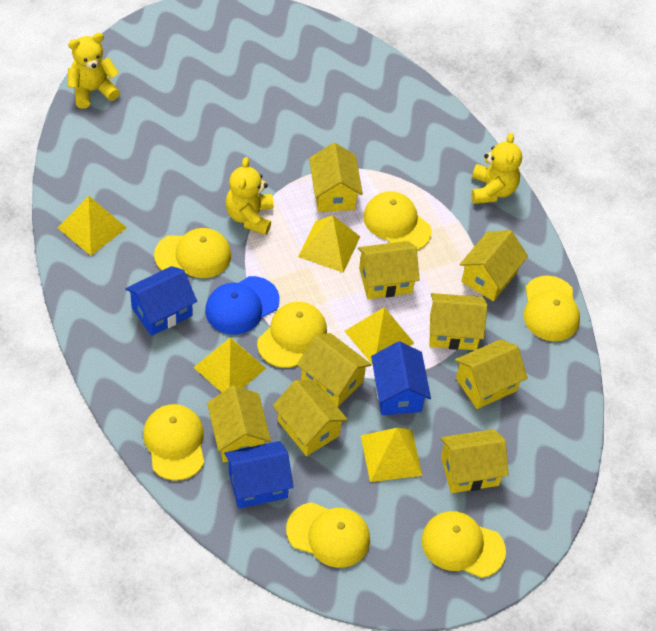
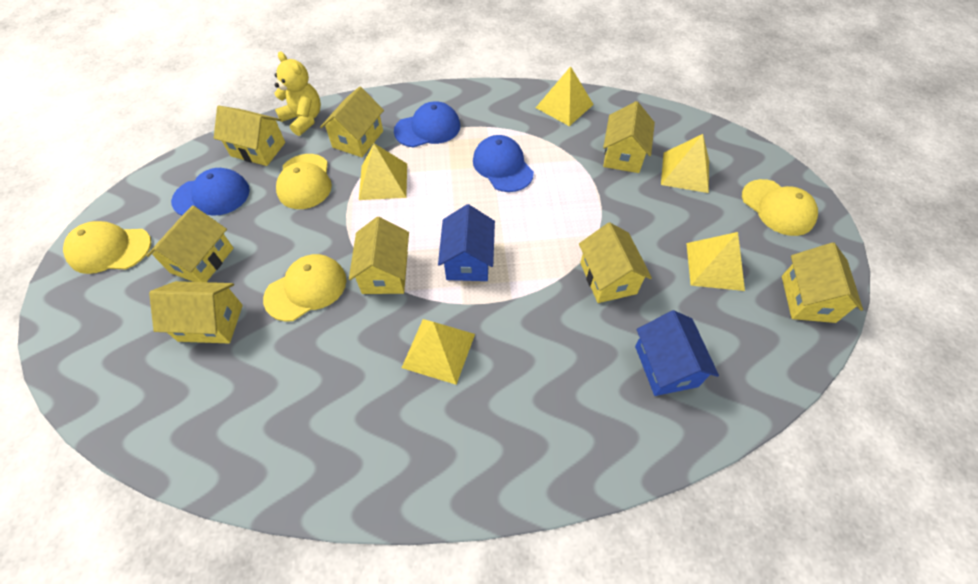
blue cap: [205,276,280,335] = 1 -> [171,168,250,216] [394,101,460,148] [473,135,534,192] = 3
blue house: [125,266,197,336] [225,441,294,508] [371,341,431,415] = 3 -> [438,204,495,281] [635,310,719,396] = 2
yellow cap: [143,404,204,480] [154,228,231,278] [257,302,327,368] [286,502,370,568] [363,191,432,250] [421,511,506,578] [524,276,580,341] = 7 -> [63,221,151,274] [263,254,347,322] [276,154,332,209] [742,179,818,236] = 4
yellow house: [207,385,271,462] [273,380,348,456] [297,333,372,407] [309,143,363,212] [358,241,420,299] [429,293,487,350] [441,429,509,493] [455,339,528,409] [460,230,528,301] = 9 -> [146,205,234,282] [149,281,243,343] [214,106,285,166] [320,86,384,157] [349,217,409,294] [579,222,652,303] [603,101,655,173] [782,242,863,323] = 8
yellow teddy bear: [68,33,120,109] [226,157,274,235] [471,133,522,204] = 3 -> [274,51,321,136] = 1

